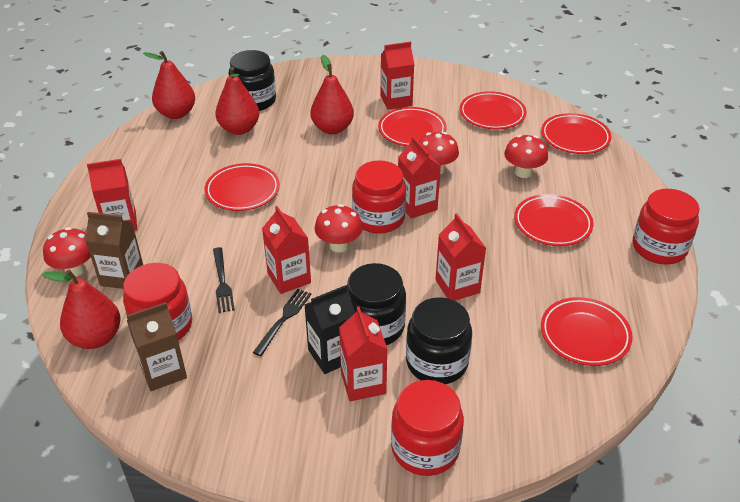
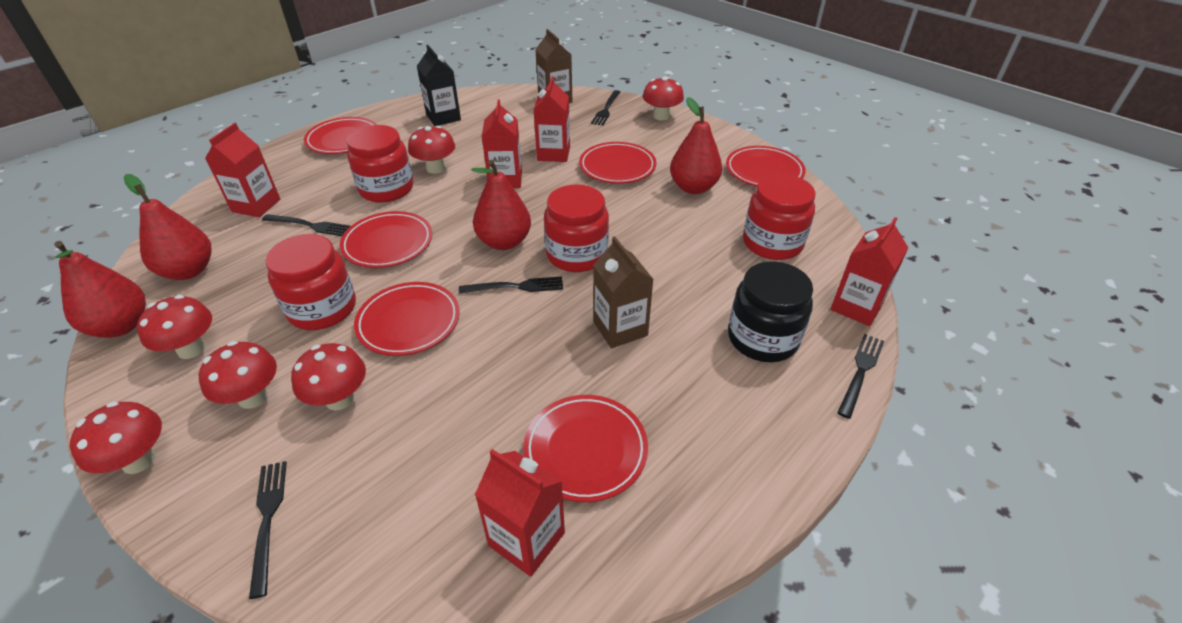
black fork: [213,247,235,313] [253,289,311,356] = 2 -> [249,461,287,599] [262,214,351,236] [459,276,563,294] [591,90,620,126] [837,334,884,419] = 5
black jar: [228,50,276,111] [347,263,406,345] [406,297,472,384] = 3 -> [728,261,813,362] = 1
red carton: [87,159,137,231] [262,206,311,294] [339,306,388,401] [381,42,414,110] [398,136,441,218] [435,213,486,301] = 6 -> [205,123,280,217] [475,449,565,577] [482,99,522,188] [533,76,570,162] [831,217,908,326] = 5
red mushroom: [43,227,91,277] [314,204,363,252] [419,132,459,174] [504,135,548,178] = 4 -> [70,401,162,474] [137,295,212,359] [199,341,277,409] [291,343,366,410] [408,126,455,174] [643,77,684,121] = 6

